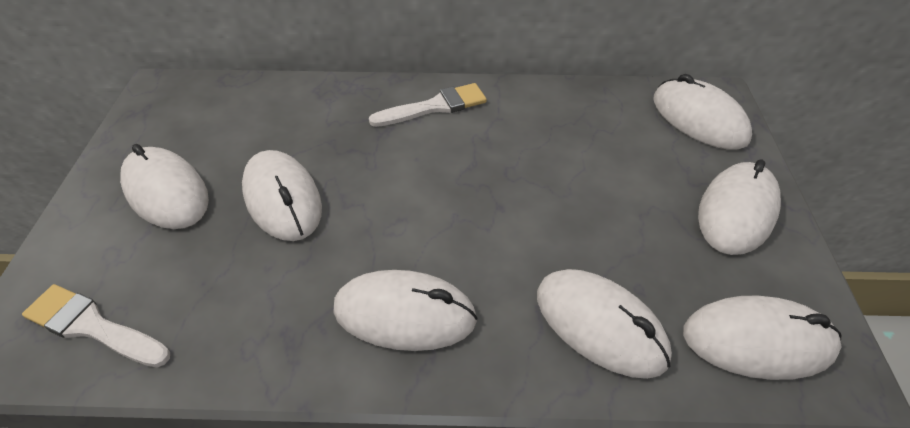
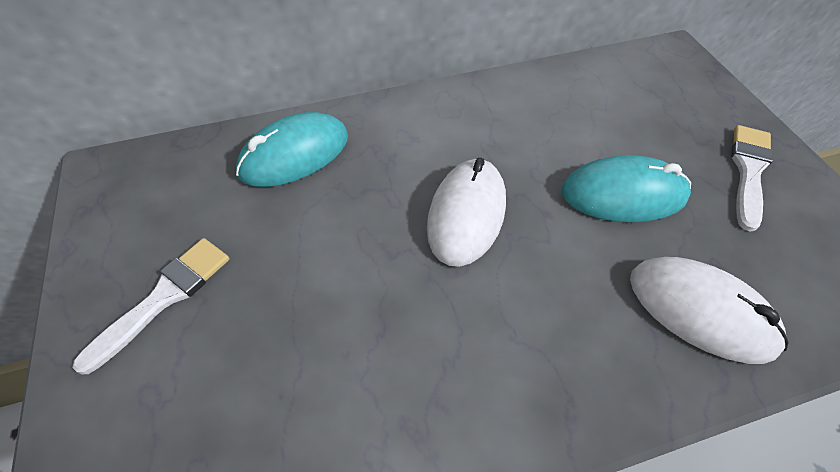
turquoise mouse: none = 0 -> [236,112,348,187] [562,155,691,222] = 2
white mouse: [120,144,209,229] [242,150,322,241] [333,270,478,351] [537,269,672,379] [653,74,752,150] [683,296,841,380] [698,159,781,255] = 7 -> [427,158,506,267] [630,257,789,364] = 2

